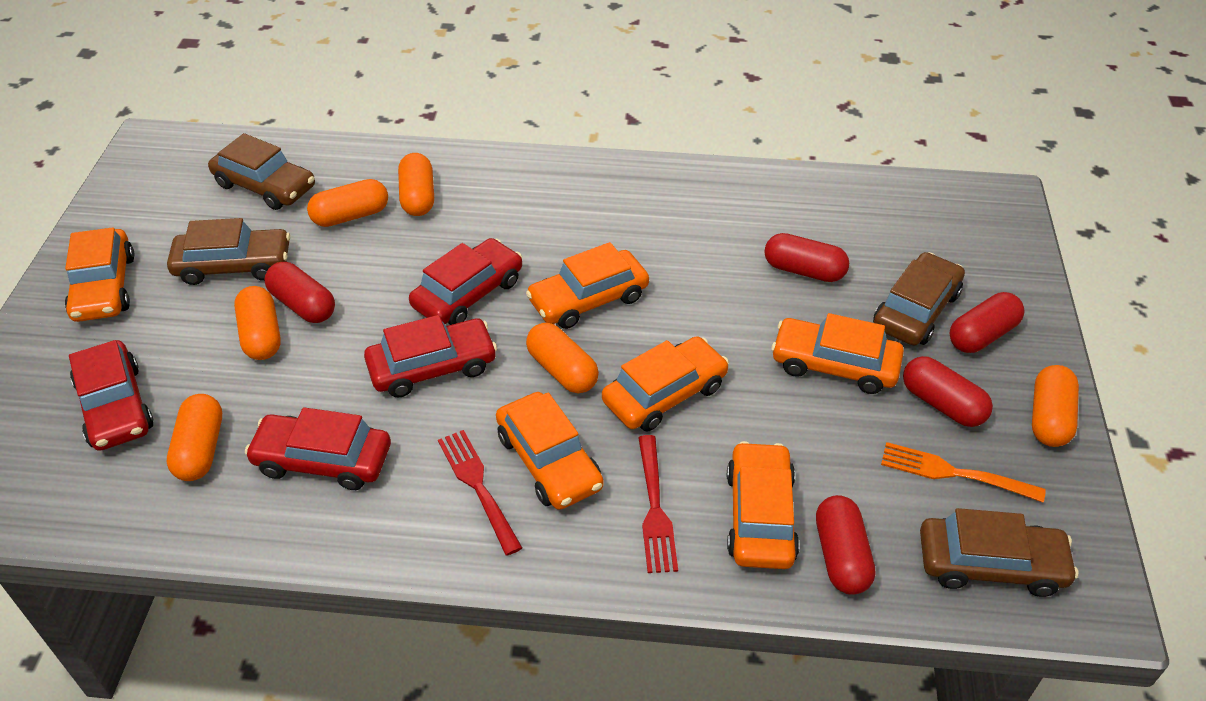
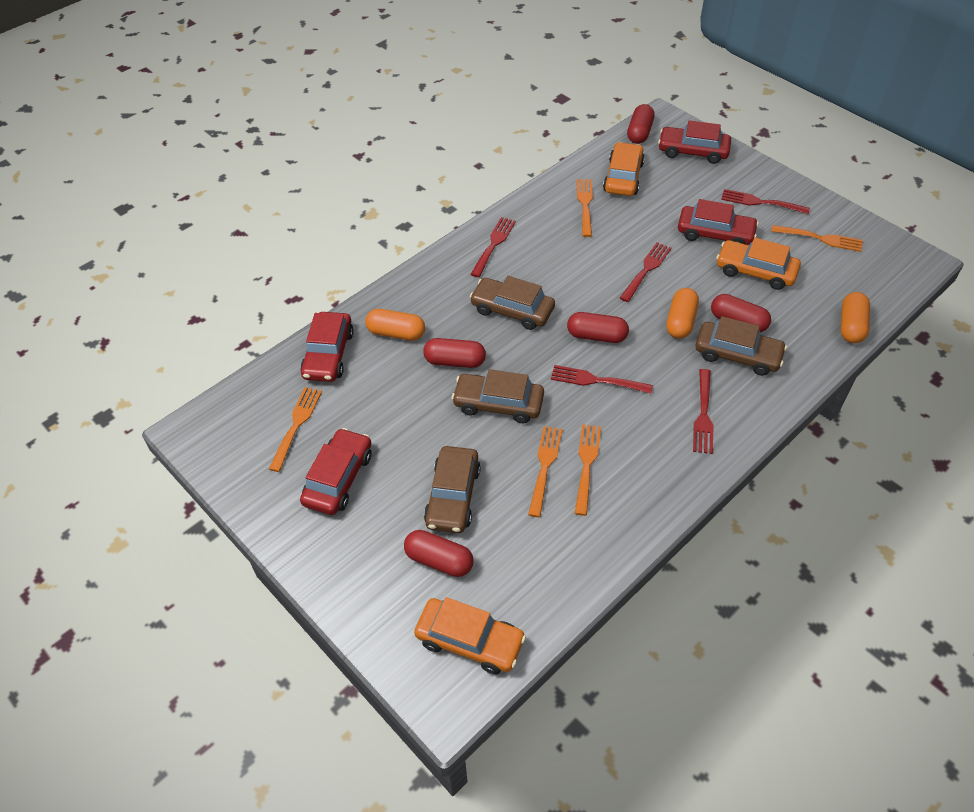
orange capsule: [167,394,222,481] [234,286,281,360] [307,179,388,227] [398,153,434,216] [526,323,599,393] [1032,365,1079,447] = 6 -> [365,309,425,340] [666,288,699,339] [841,292,870,343] = 3
orange car: [65,227,134,322] [496,392,604,510] [526,242,649,329] [602,336,729,431] [727,441,800,569] [771,313,904,394] = 6 -> [414,597,526,674] [603,142,645,196] [716,238,801,290] = 3
orange fork: [881,442,1046,502] = 1 -> [269,387,322,472] [528,426,562,517] [574,424,601,516] [576,179,593,237] [771,225,863,252] = 5
red fork: [438,430,522,556] [638,435,678,573] = 2 -> [470,217,516,277] [551,365,653,394] [620,242,672,302] [693,369,713,454] [721,189,810,214] = 5

